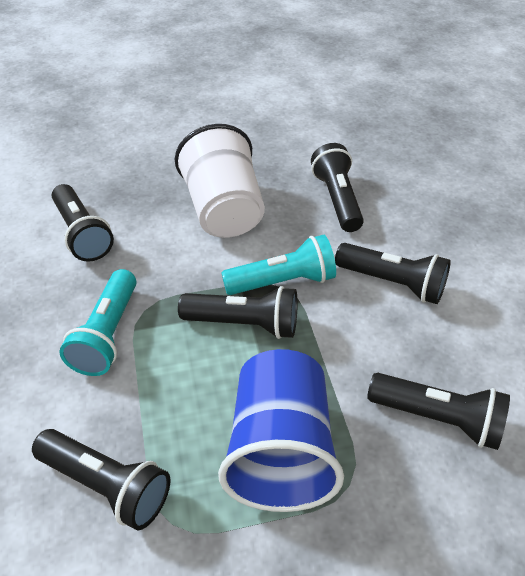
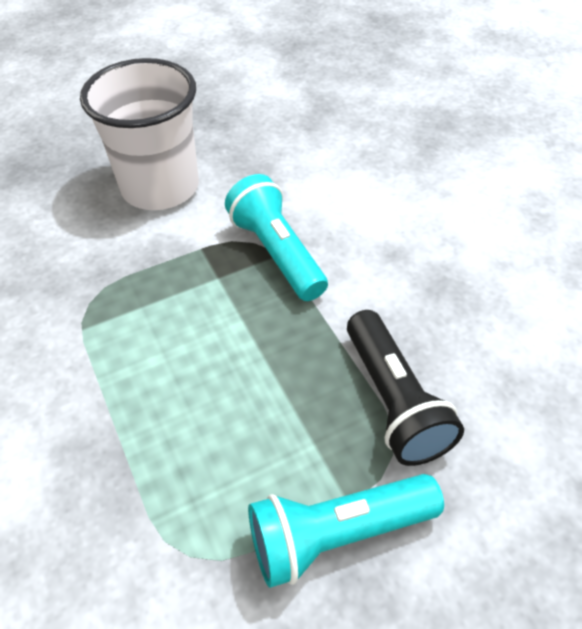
black flashlight: [32,429,170,530] [52,184,114,262] [178,286,297,339] [311,143,364,232] [335,243,451,304] [367,373,510,450] = 6 -> [347,310,464,466] = 1
blue cup: [218,349,344,512] = 1 -> none = 0

